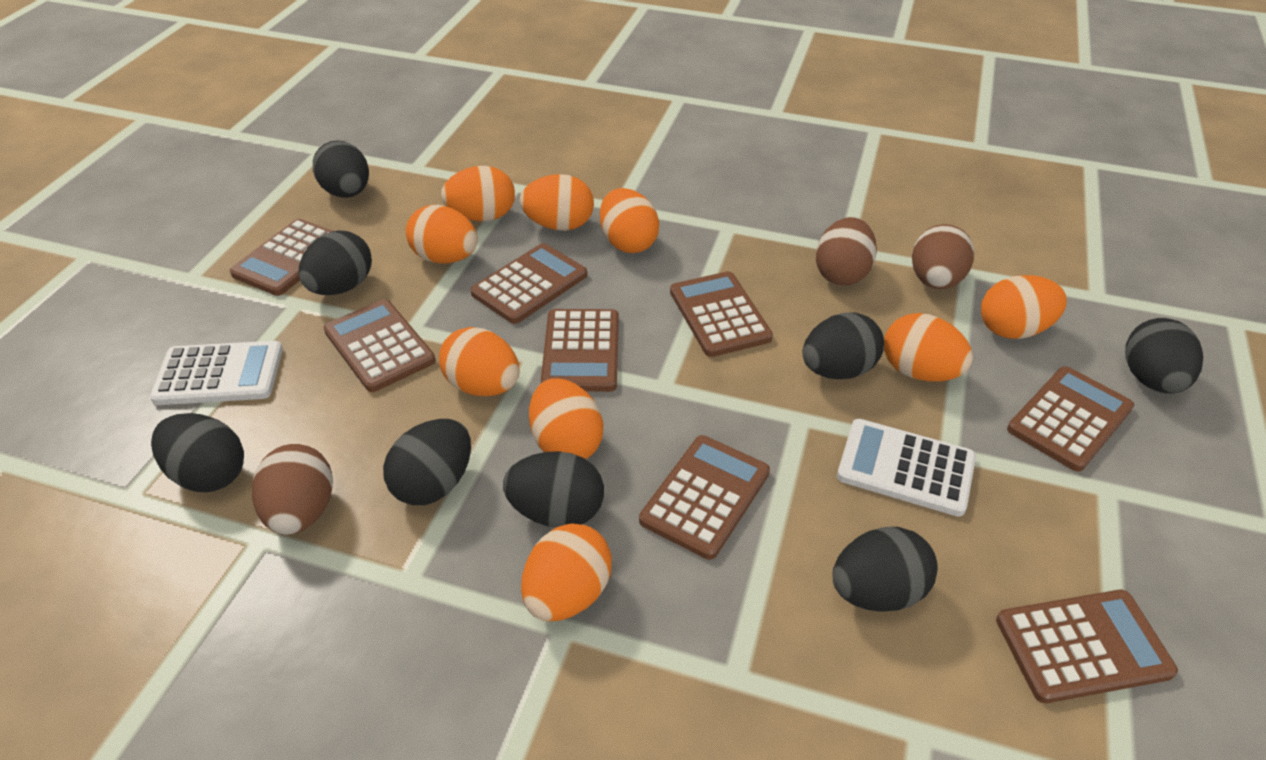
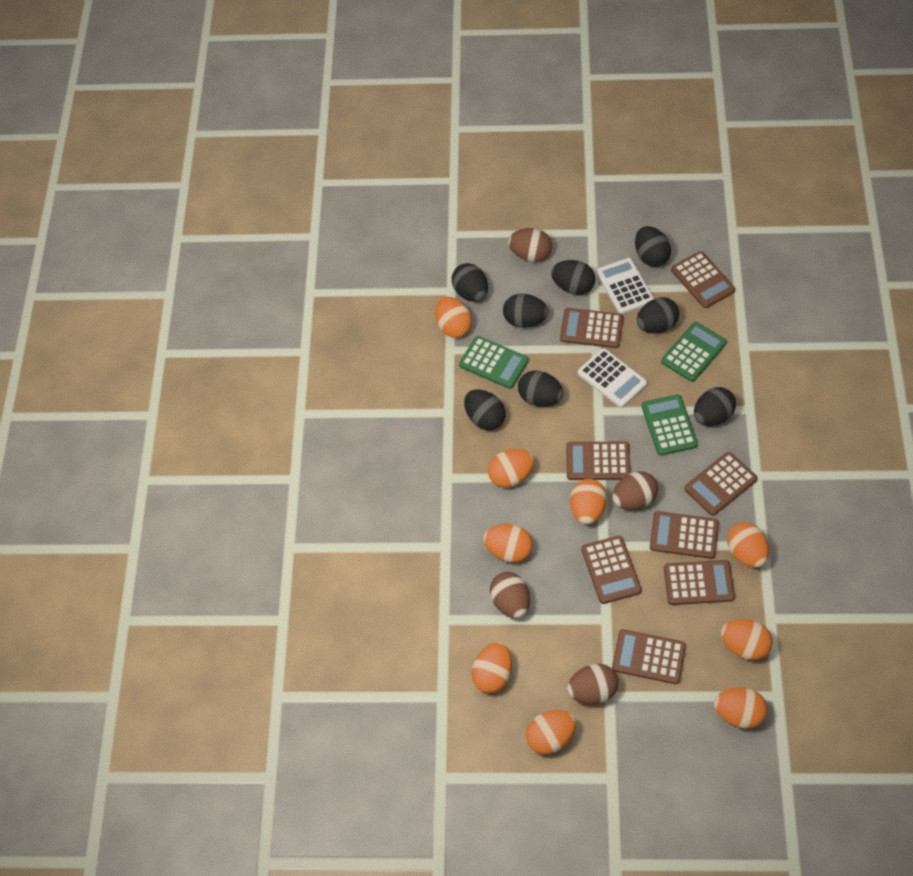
brown egg: [252,444,333,535] [816,217,877,286] [912,224,974,289] = 3 -> [490,572,530,618] [508,228,552,262] [567,664,618,705] [612,471,658,510] = 4
green calculator: none = 0 -> [459,336,529,389] [642,394,698,456] [661,322,727,382] = 3

